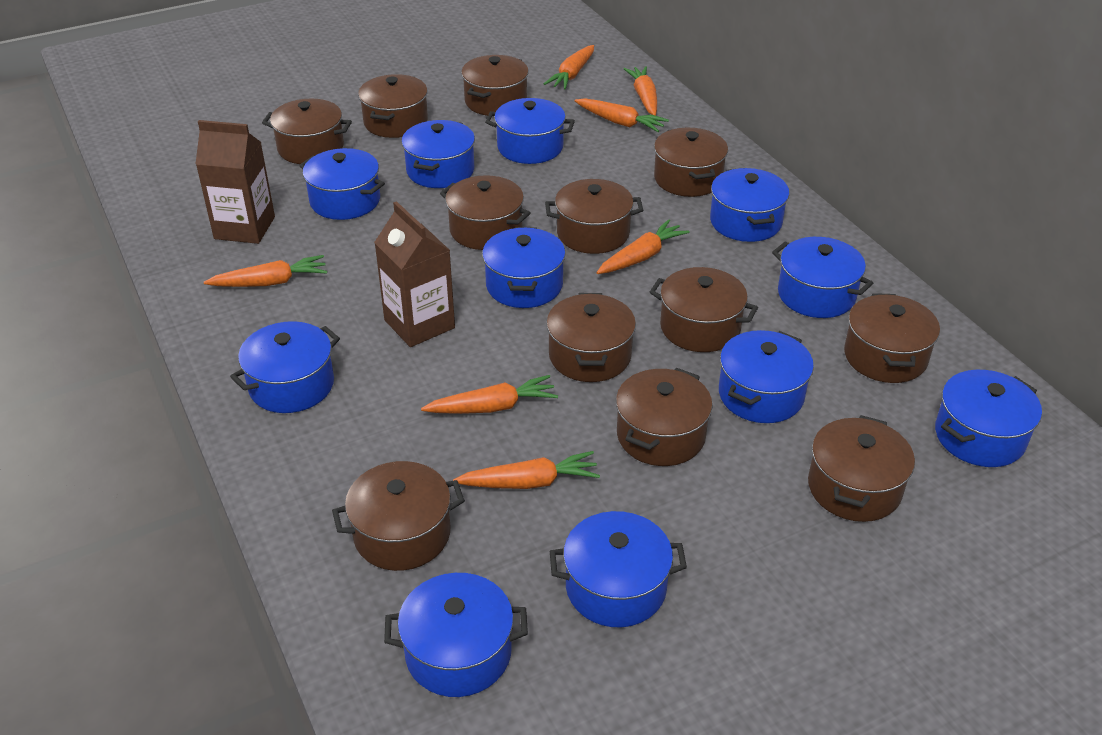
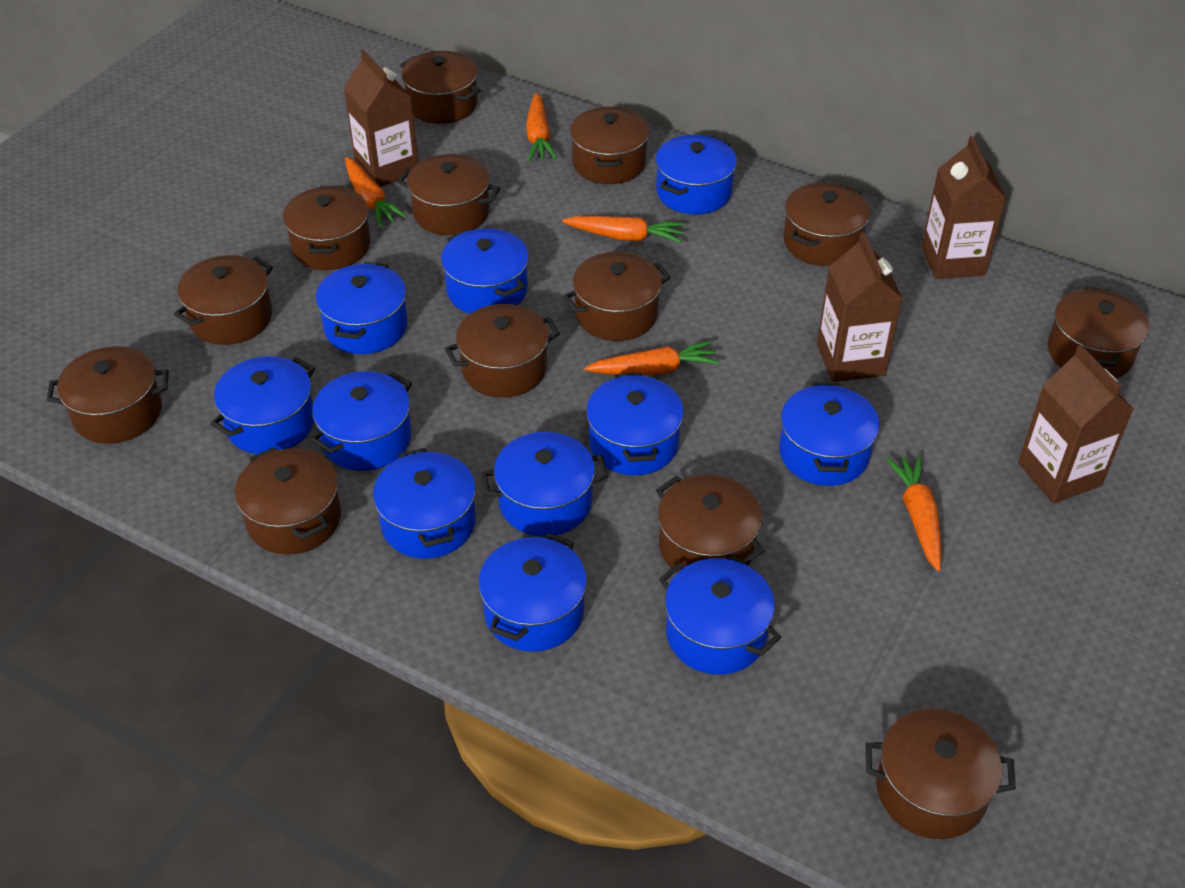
brown carton: [196,120,275,244] [374,201,455,347] = 2 -> [343,49,418,187] [817,232,903,382] [921,136,1006,279] [1018,345,1133,504] = 4
brown pot: [262,99,352,164] [332,461,465,571] [358,74,428,138] [440,175,531,250] [461,55,529,116] [545,179,643,254] [546,293,636,382] [616,368,713,466] [650,267,758,352] [654,128,728,197] [808,415,915,522] [844,293,940,383] = 12 -> [47,346,169,444] [174,255,273,345] [235,447,341,555] [283,185,370,270] [398,154,500,235] [400,51,481,124] [445,304,560,398] [563,252,671,341] [570,107,649,184] [656,475,765,573] [783,182,870,266] [866,709,1016,839] [1048,287,1149,379] = 13
orange carrot: [204,255,327,287] [421,375,558,414] [453,451,600,489] [544,45,594,90] [575,98,669,132] [597,219,690,274] [624,66,657,116] = 7 -> [345,157,407,227] [526,93,558,161] [562,216,685,243] [584,340,720,375] [885,455,941,571] = 5

